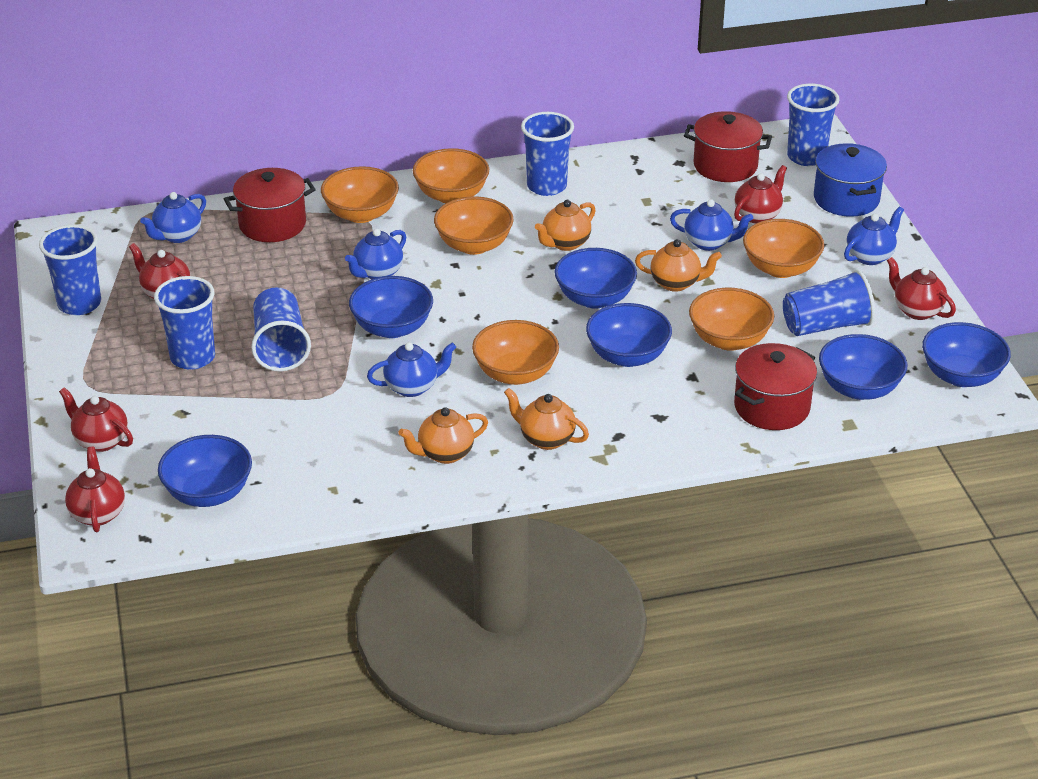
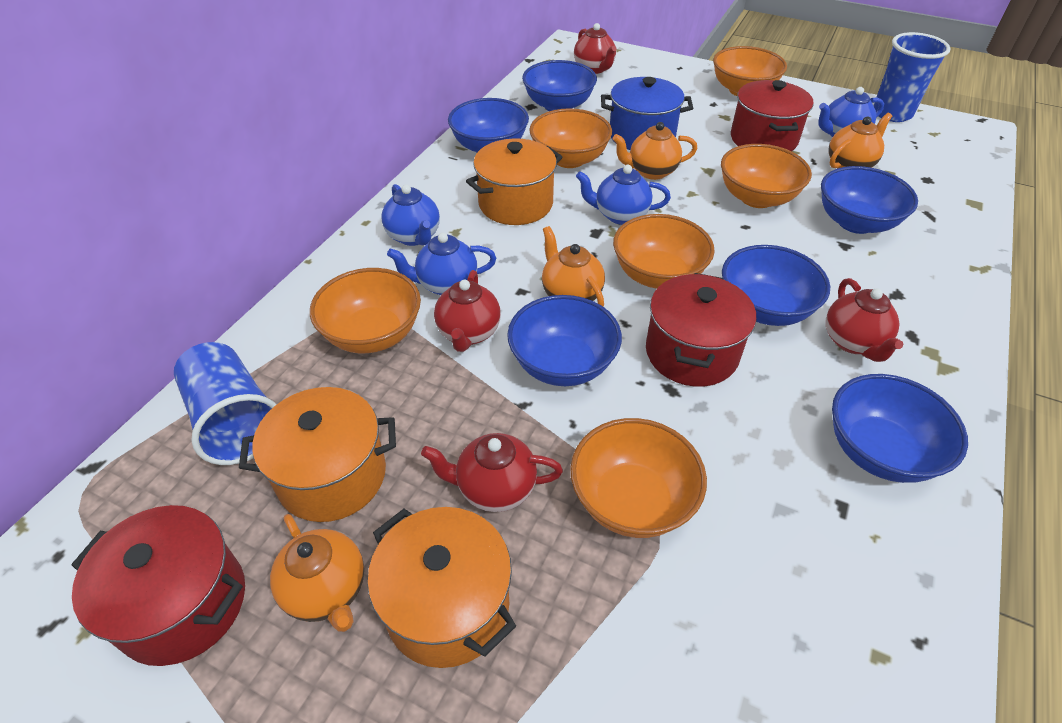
blue cup: [39,225,101,315] [154,276,215,370] [251,287,311,372] [521,112,574,196] [783,270,875,336] [787,84,840,166] = 6 -> [174,342,277,465] [873,32,951,122] = 2
blue teapot: [140,192,206,243] [345,228,406,279] [367,342,456,397] [670,199,753,251] [844,206,904,265] = 5 -> [382,184,440,246] [387,233,496,295] [576,165,671,225] [819,87,884,138] = 4
orange pot: none = 0 -> [239,387,396,522] [367,507,516,668] [466,139,563,225] = 3
red teapot: [59,387,133,452] [65,447,125,532] [129,243,190,299] [734,165,787,224] [887,257,956,320] = 5 -> [421,433,563,512] [434,270,501,352] [574,23,617,74] [826,278,903,362] = 4

